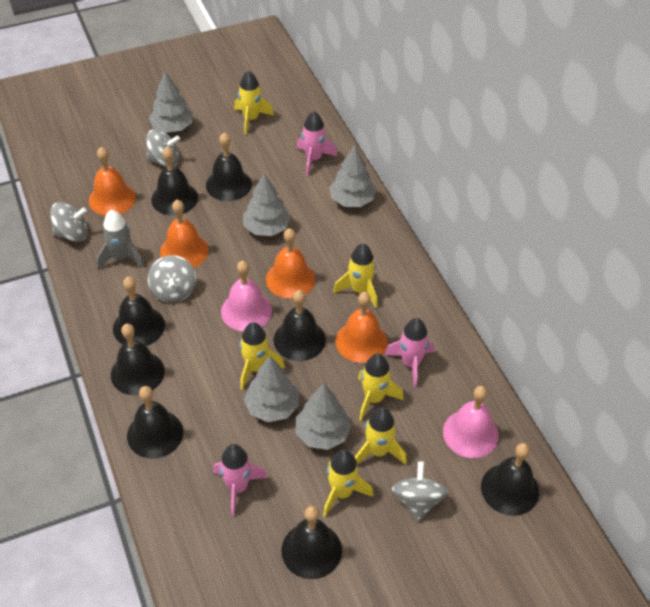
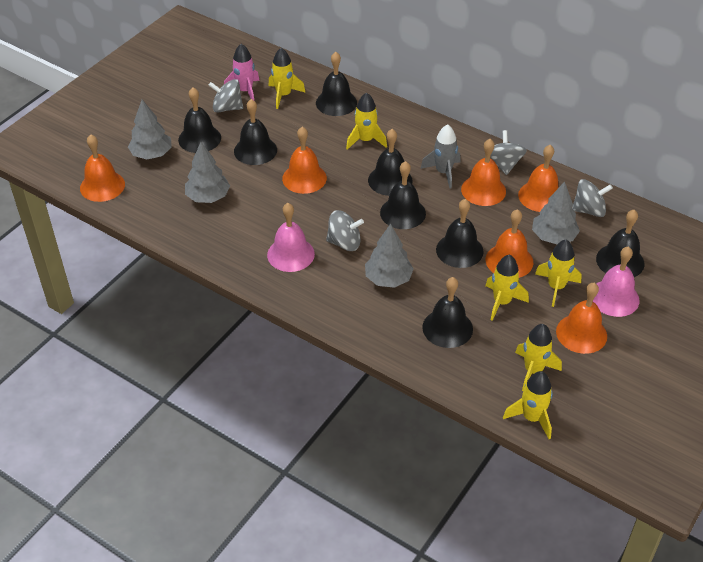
grey tree: [149,72,193,133] [243,173,291,236] [244,356,299,422] [296,383,352,450] [329,145,376,207] = 5 -> [128,100,172,159] [185,142,230,203] [365,224,414,288] [532,182,580,244] = 4
orange bell: [89,147,136,216] [160,200,209,268] [266,228,315,299] [336,292,388,363] = 4 -> [80,134,125,202] [282,127,327,194] [461,139,506,206] [485,209,533,278] [518,145,558,212] [556,283,607,354] = 6
pink rocket: [213,444,267,516] [297,111,337,176] [385,318,434,388] = 3 -> [224,44,259,100] = 1

